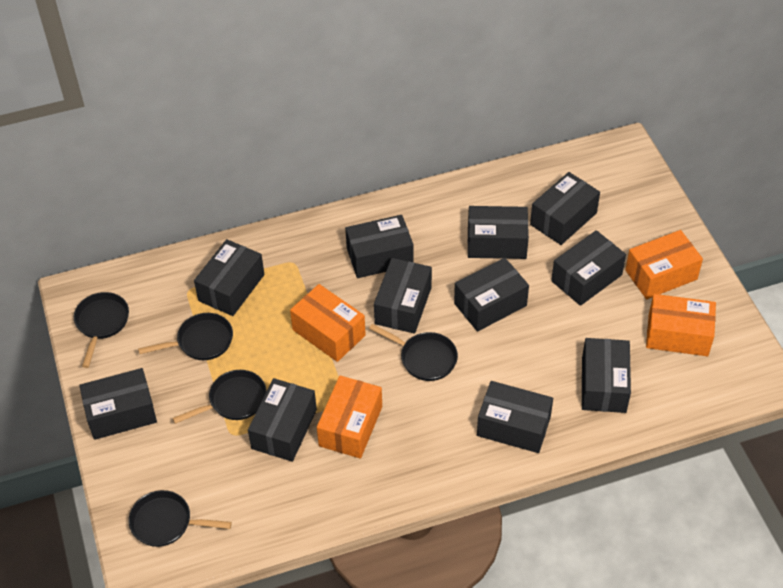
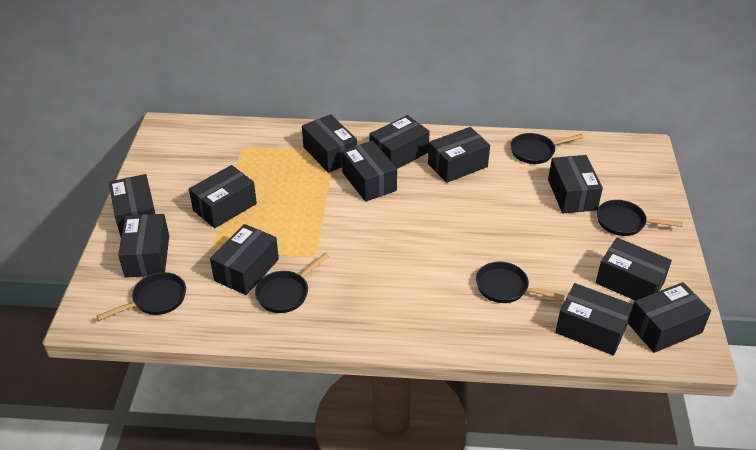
black box: [79,368,157,440] [194,239,264,316] [248,378,317,462] [345,215,414,278] [374,258,432,334] [454,258,529,332] [468,206,529,259] [477,381,553,453] [530,172,600,245] [551,230,626,306] [582,338,631,413] = 11 -> [109,174,155,237] [118,214,169,278] [189,165,257,228] [210,224,279,295] [302,114,357,173] [342,140,397,202] [369,115,430,169] [428,127,490,183] [548,155,603,213] [555,283,633,356] [596,238,672,300] [628,282,711,353] = 12
orange box: [290,284,366,362] [317,375,382,459] [625,230,703,299] [646,294,716,356] = 4 -> none = 0

